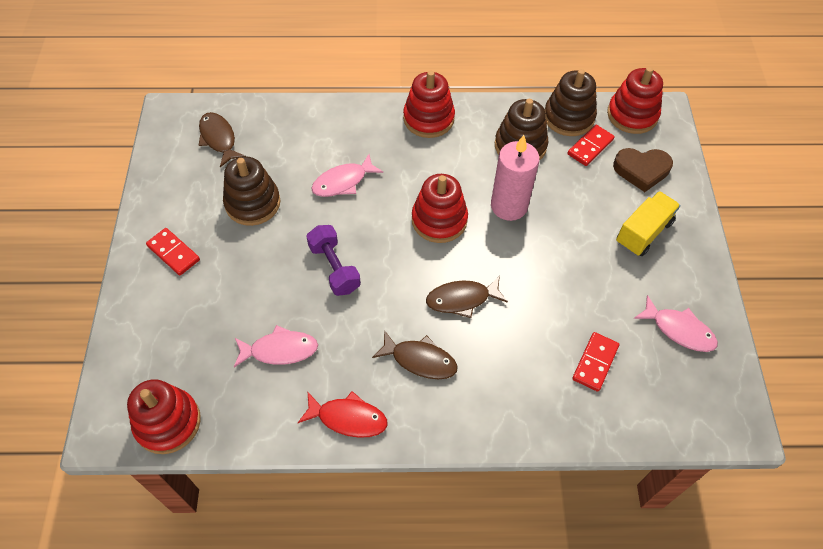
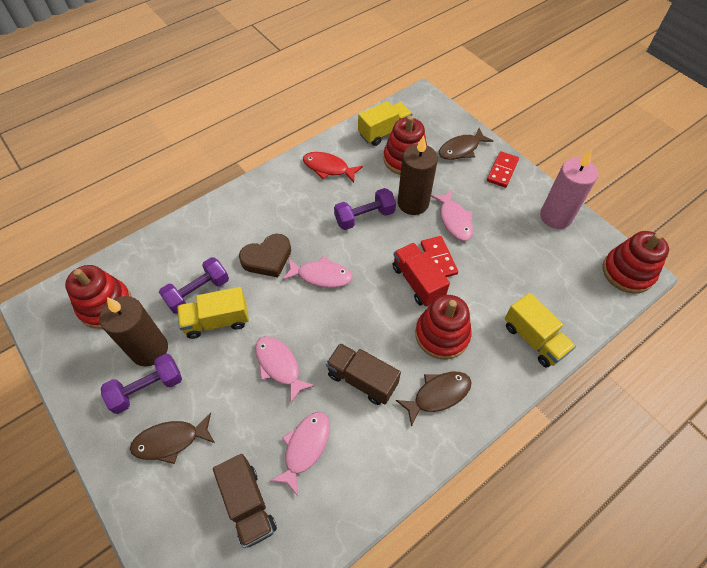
brown candle: none = 0 -> [99,296,168,367] [398,135,438,215] = 2
brown stacking toy: [223,156,280,226] [495,99,548,160] [545,69,597,136] = 3 -> none = 0
brown truck: none = 0 -> [213,454,277,548] [326,343,401,405] = 2
pink fish: [234,325,318,367] [311,154,383,197] [634,295,718,352] = 3 -> [255,336,315,403] [270,412,330,496] [282,256,353,288] [431,190,473,241] = 4
purple dumbbell: [306,225,361,296] = 1 -> [101,354,182,414] [159,257,229,314] [334,188,396,230] = 3
red domino: [146,228,200,275] [567,125,615,166] [572,332,619,392] = 3 -> [421,236,458,277] [487,151,519,188] = 2
red truck: none = 0 -> [393,243,450,307] = 1
yellow truck: [616,191,681,256] = 1 -> [177,287,249,339] [358,101,412,146] [505,293,576,368] = 3

